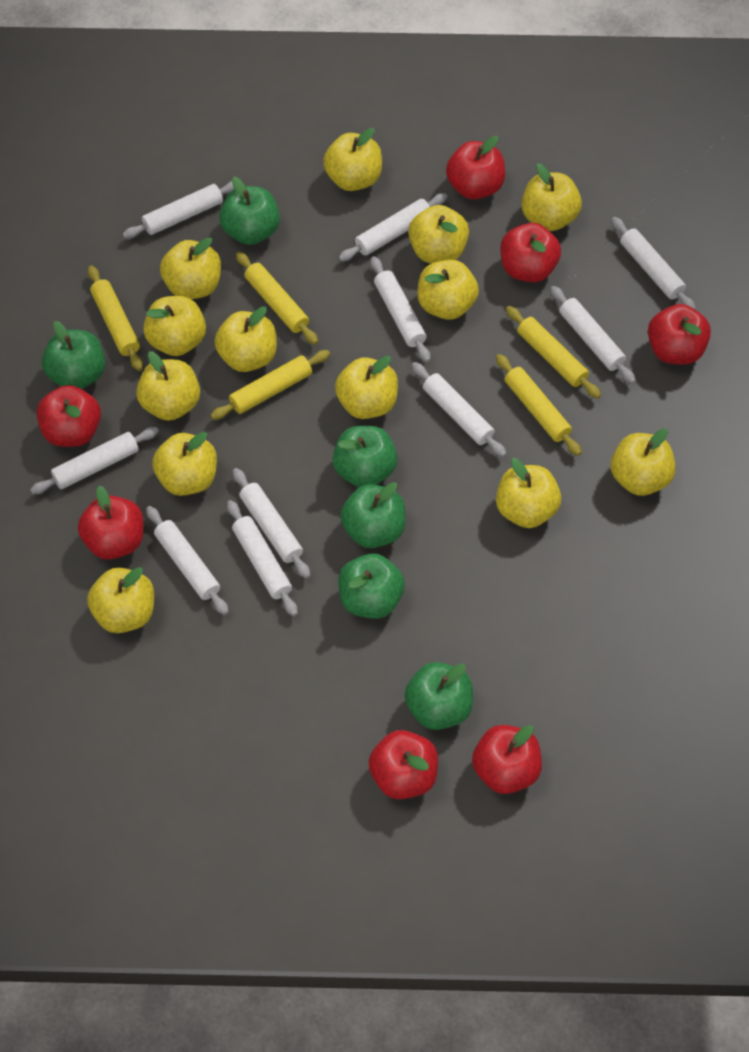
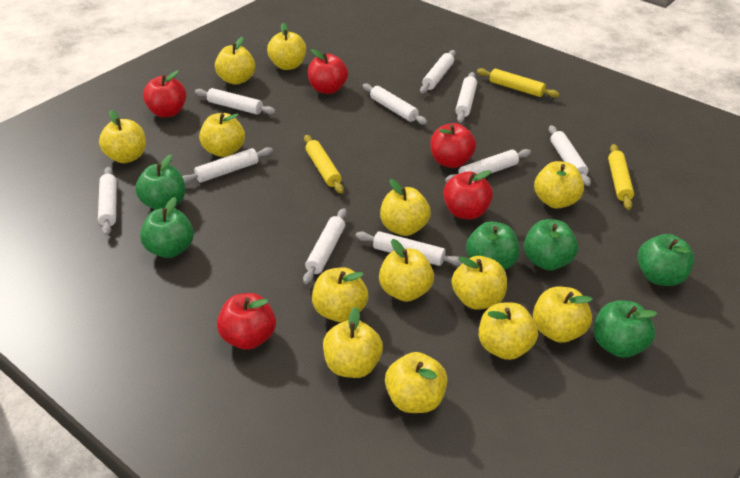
red apple: [37,385,101,447] [78,486,143,560] [368,730,438,799] [446,136,505,199] [472,725,542,794] [500,223,561,282] [648,304,711,364] = 7 -> [143,71,186,117] [217,293,276,350] [308,49,348,94] [430,123,476,168] [443,170,493,219] = 5
yellow rolling pin: [88,265,143,371] [210,350,330,420] [236,252,318,345] [496,354,582,456] [506,306,601,399] = 5 -> [304,135,344,194] [477,68,560,98] [608,144,634,210] = 3

